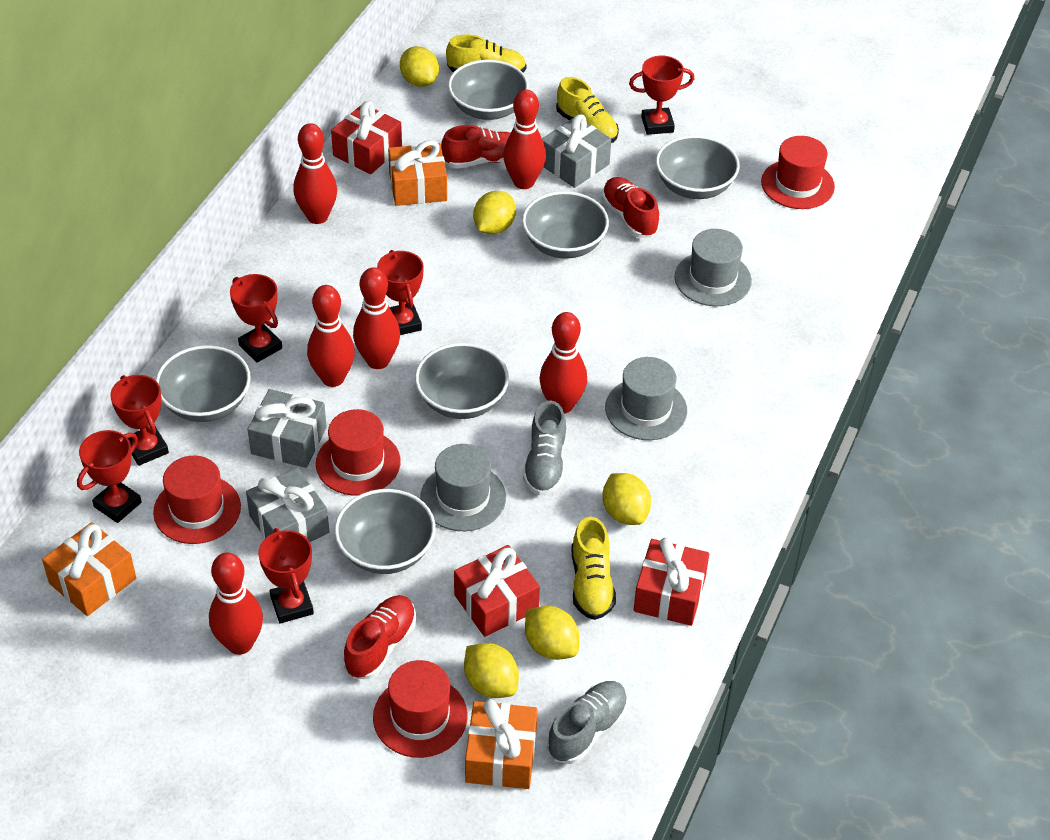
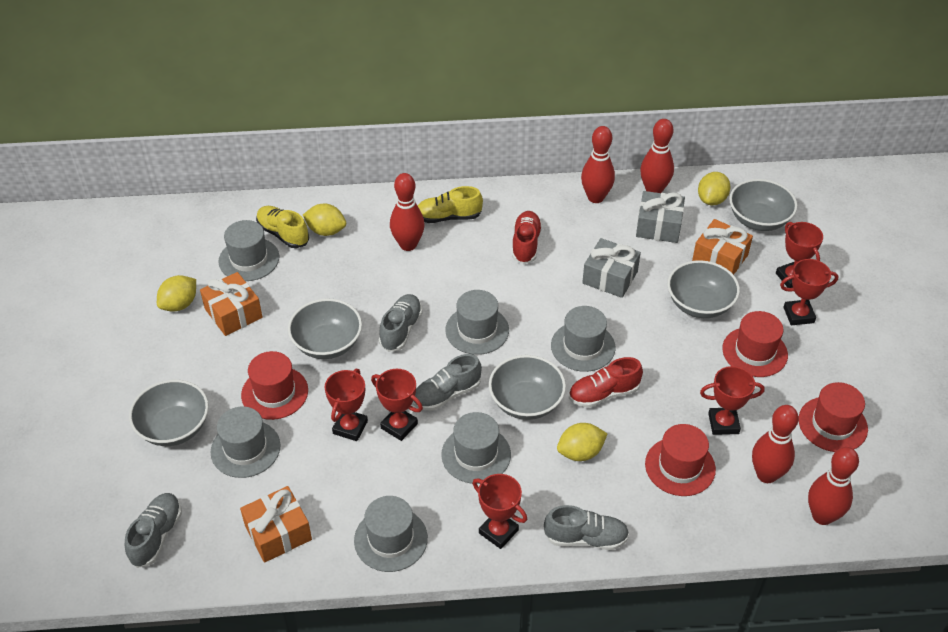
grey bowl: [156,345,251,422] [334,489,436,574] [415,343,509,419] [448,60,529,120] [522,191,609,259] [656,135,740,199] = 6 -> [129,380,209,446] [288,299,362,359] [489,355,566,420] [667,260,740,318] [729,179,798,231] = 5
grey gift: [246,468,329,542] [248,389,327,468] [542,114,611,188] = 3 -> [582,238,641,298] [636,191,685,243] = 2
grey hat: [420,444,506,531] [605,357,687,440] [675,229,752,306] = 3 -> [211,406,281,478] [218,220,279,281] [354,496,428,572] [441,412,511,484] [445,290,509,355] [551,306,616,372] = 6
grey shoe: [523,401,566,495] [547,681,628,764] = 2 -> [125,493,182,568] [379,294,423,352] [413,354,482,411] [544,505,629,550] = 4
red bowling pin: [209,553,263,655] [293,123,337,224] [307,285,355,387] [353,267,400,369] [503,90,546,189] [540,312,587,414] = 6 -> [390,173,425,251] [581,126,615,203] [640,119,674,193] [752,405,799,483] [808,447,859,525] = 5
red gift: [331,101,402,174] [454,545,540,637] [634,537,709,626] = 3 -> none = 0
red shoe: [343,595,416,679] [441,125,511,169] [602,177,659,238] = 3 -> [512,211,542,264] [569,357,643,408] = 2
yellow lemon: [400,46,439,87] [464,643,519,698] [473,191,516,234] [525,606,580,660] [602,473,651,525] = 5 -> [157,275,196,312] [303,204,346,236] [557,423,607,461] [698,172,730,205] = 4
yellow shoe: [446,34,527,72] [556,77,619,143] [572,517,616,620] = 3 -> [256,206,309,248] [417,186,483,223] = 2

